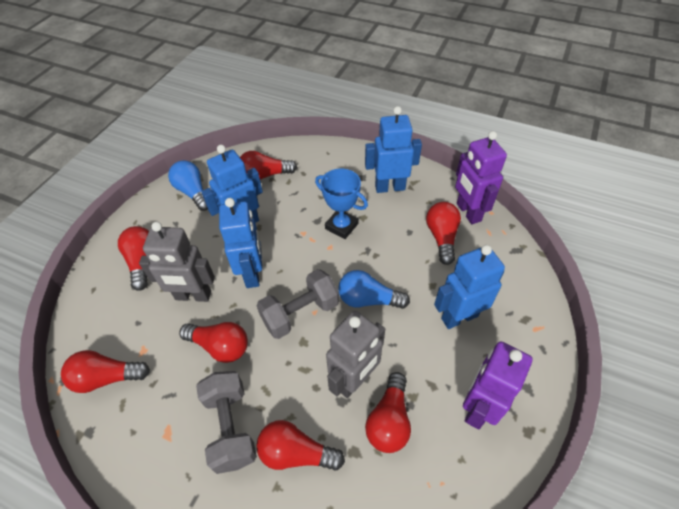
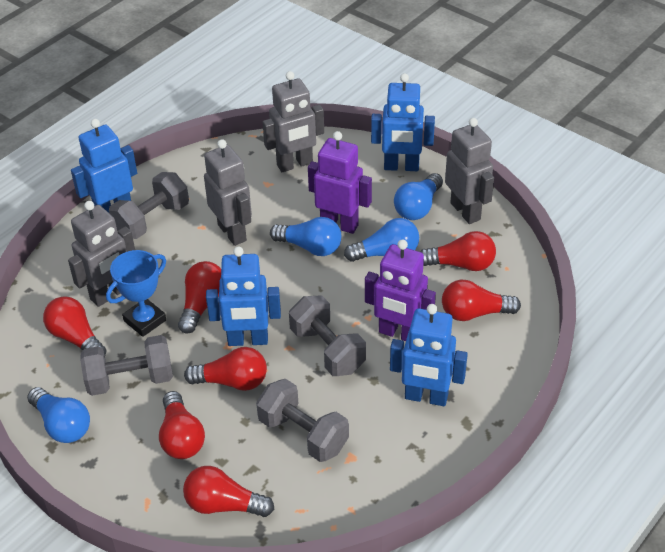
blue light bulb: [168,160,208,211] [338,270,410,309] = 2 -> [27,387,90,443] [270,217,341,256] [344,218,419,262] [394,173,443,220] = 4
grey dumbbell: [196,371,257,474] [256,269,339,339] = 2 -> [80,335,173,396] [109,172,189,239] [256,379,349,462] [289,296,366,376] = 4
grey robot: [139,222,215,302] [326,311,385,398] = 2 -> [68,201,135,307] [204,139,252,246] [263,71,324,172] [445,118,494,224] = 4

